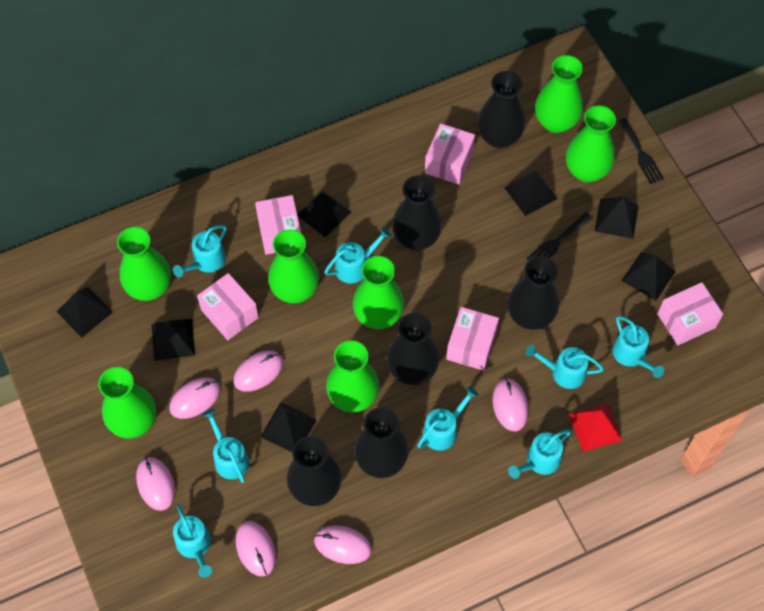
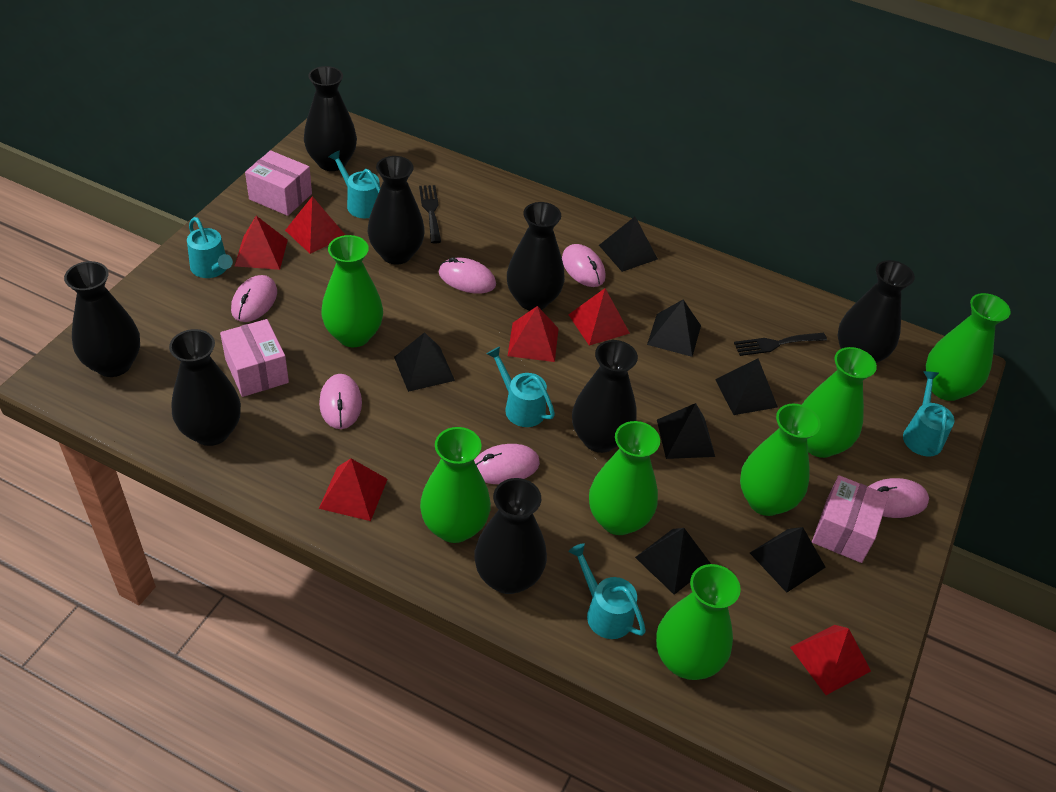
black vase: [287,436,342,506] [354,407,409,478] [387,313,439,385] [392,175,442,250] [477,71,526,148] [508,256,559,330] = 6 -> [64,261,140,377] [169,329,241,446] [304,66,357,171] [368,156,425,265] [474,478,547,594] [507,202,565,311] [572,340,638,453] [838,260,915,363] = 8
pink box: [197,273,259,340] [255,195,301,255] [425,123,475,185] [446,307,499,371] [658,282,723,345] = 5 -> [220,319,289,397] [245,150,312,216] [812,475,889,563] = 3
red pyramid: [569,403,623,452] = 1 -> [235,216,288,270] [285,196,345,254] [319,458,388,521] [508,306,559,362] [568,288,630,346] [790,625,871,695] = 6
turquoise watering can: [173,225,227,277] [173,504,212,578] [202,408,249,483] [324,227,391,284] [417,387,478,451] [508,430,571,479] [526,345,604,389] [612,316,664,378] = 8 -> [187,217,233,278] [329,150,380,218] [487,347,555,427] [569,543,646,639] [903,371,954,456] = 5

